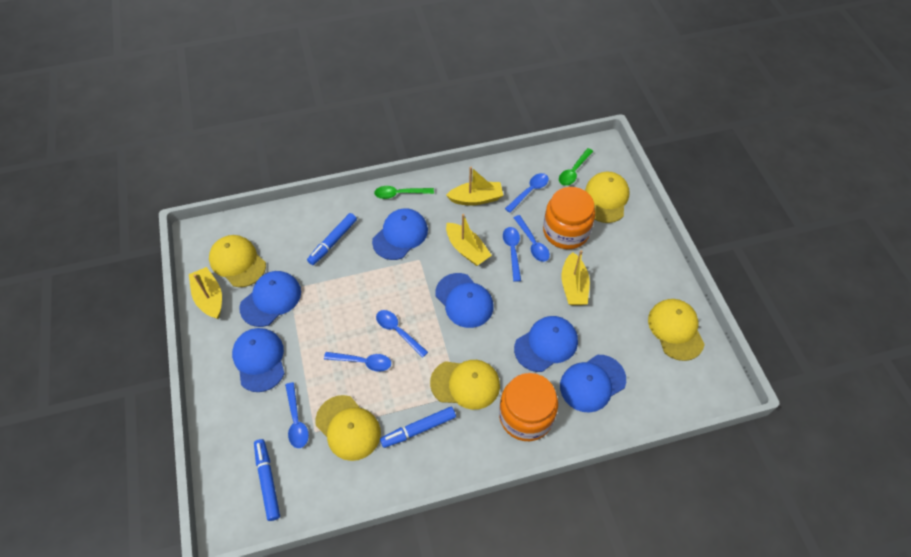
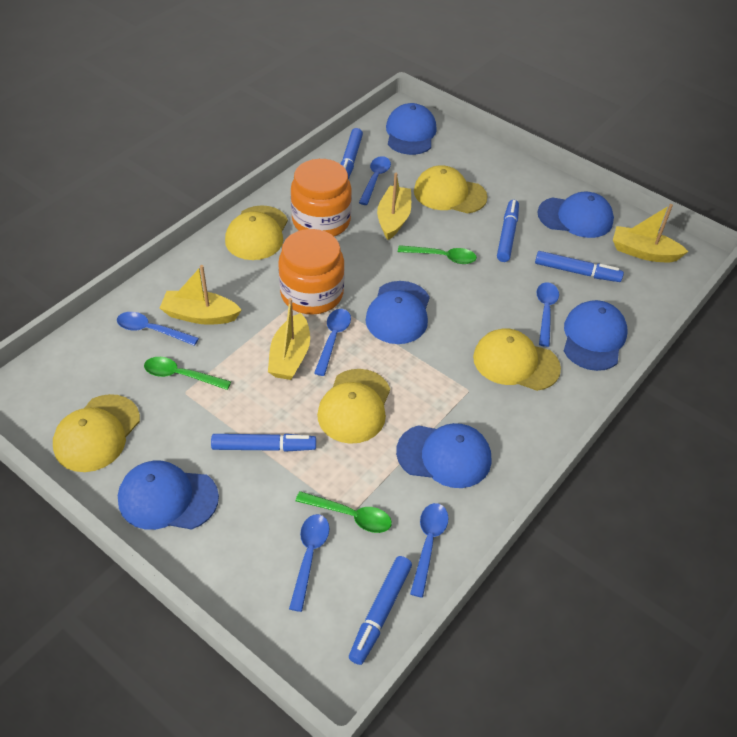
blue marker: [254,439,280,521] [307,213,357,265] [380,407,456,448] = 3 -> [211,434,316,452] [341,128,363,179] [349,556,412,665] [497,200,519,262] [535,251,624,282] = 5
green spoon: [374,186,434,199] [559,148,593,186] = 2 -> [144,357,231,390] [295,491,392,533] [398,245,477,264] = 3

